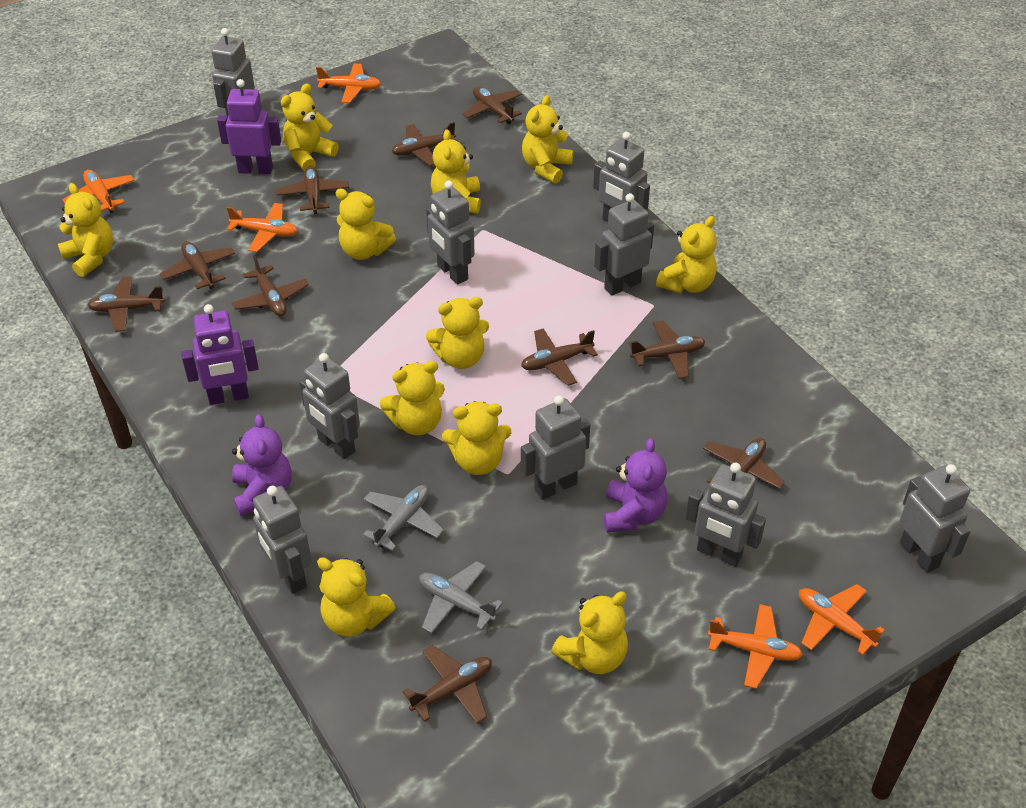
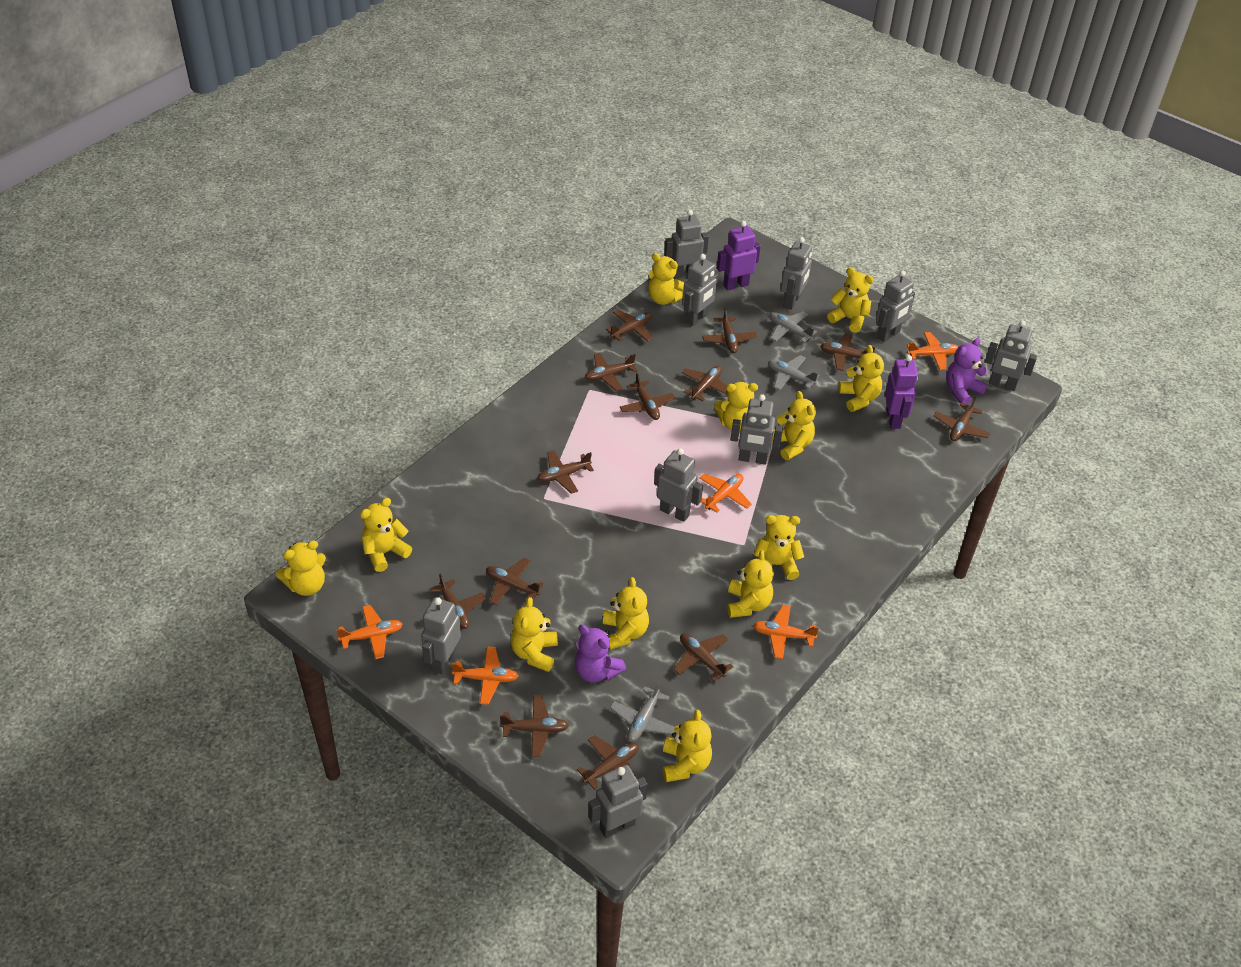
brown plane: [87,276,165,332] [160,241,235,289] [232,255,309,316] [276,166,349,214] [392,122,456,166] [403,645,492,723] [462,87,522,124] [521,328,598,386] [629,320,705,379] [703,438,785,489] = 10 -> [430,573,486,629] [486,558,544,605] [500,696,569,757] [537,450,594,494] [577,735,639,790] [584,353,637,391] [606,309,653,342] [620,373,675,420] [674,633,733,682] [681,366,728,401] [702,308,757,353] [820,333,875,371] [934,397,990,441] = 13
grey plane: [363,485,444,551] [419,561,503,633] = 2 -> [610,681,675,742] [768,355,819,390] [770,311,817,343] = 3
yellow teddy bear: [58,183,113,277] [281,83,339,171] [317,557,396,637] [336,189,396,260] [380,361,445,435] [426,297,489,369] [431,129,481,214] [442,401,511,475] [522,95,573,184] [551,592,628,674] [656,216,717,294] = 11 -> [276,540,326,596] [360,498,412,572] [510,597,558,672] [603,577,649,650] [648,253,684,305] [663,710,712,782] [714,382,758,432] [727,550,774,618] [753,515,804,580] [772,391,816,461] [827,267,874,333] [839,345,884,412] = 12

